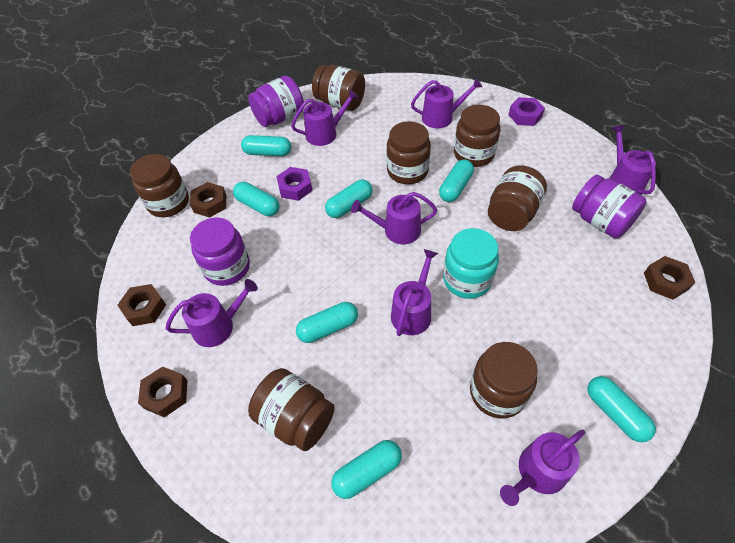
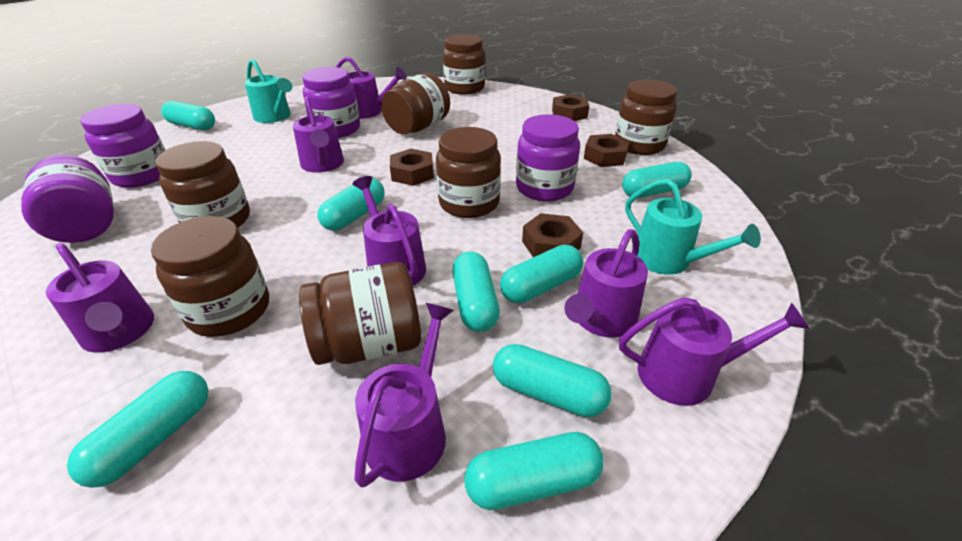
purple jar: [190,218,250,286] [248,76,304,127] [572,175,647,239] = 3 -> [21,155,114,243] [80,104,165,188] [302,67,360,138] [516,114,580,202] = 4
purple nut: [276,167,312,201] [508,97,545,126] = 2 -> none = 0
turquoise capsule: [233,182,280,216] [241,135,291,156] [296,302,358,343] [325,180,372,218] [331,440,402,499] [439,159,474,202] [587,376,656,442] = 7 -> [67,371,208,488] [161,101,215,130] [317,178,385,231] [452,252,500,332] [464,432,604,510] [493,344,612,417] [500,245,583,303] [622,162,692,198] = 8
turquoise jar: [443,228,499,299] = 1 -> none = 0
turquoise watering can: none = 0 -> [245,59,292,123] [625,179,761,275] = 2

